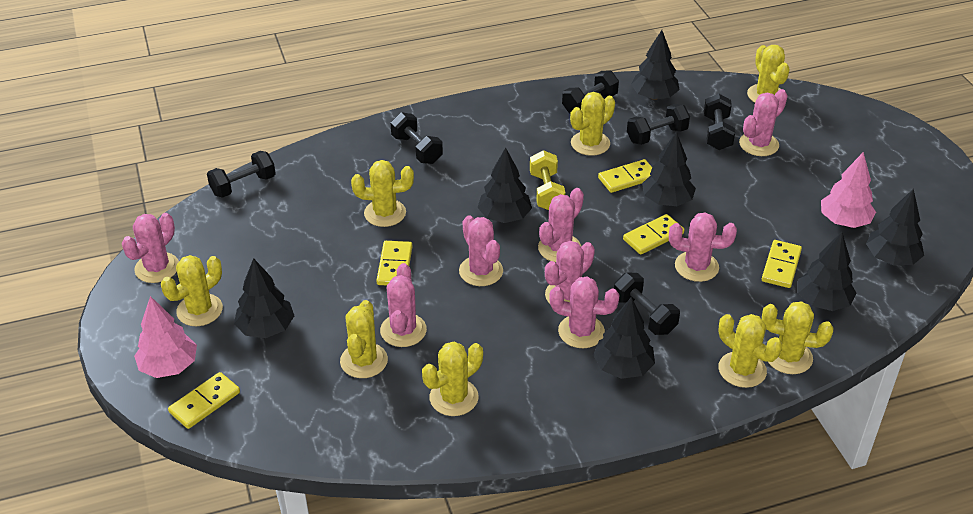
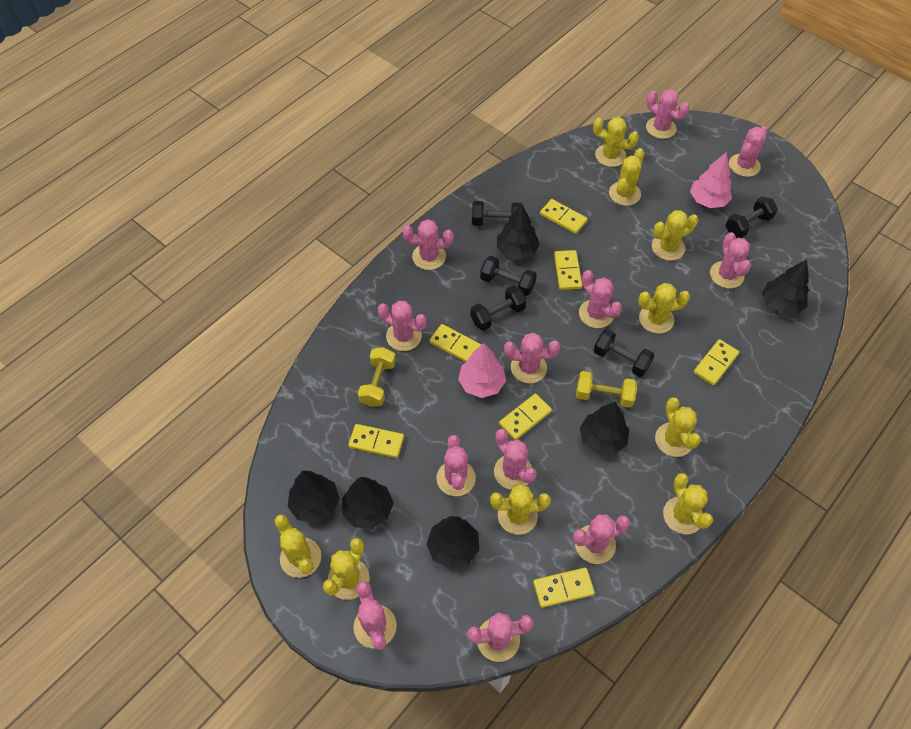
black dumbbell: [207,151,276,198] [391,112,443,164] [562,70,619,114] [614,273,680,335] [627,104,690,145] [704,94,735,150] = 6 -> [471,286,527,331] [472,201,523,226] [480,256,537,296] [594,329,655,377] [726,196,778,238] = 5
black tree: [234,258,294,338] [478,147,532,223] [593,297,655,379] [631,30,680,100] [642,132,696,206] [798,232,857,311] [866,189,924,265] = 7 -> [288,471,340,523] [342,477,394,529] [427,516,479,569] [497,204,540,260] [580,401,629,455] [762,260,809,315] = 6
pink cactus: [122,213,179,283] [380,263,427,347] [459,215,503,286] [538,188,584,262] [545,241,595,304] [549,277,620,348] [669,212,737,282] [739,89,788,156] = 8 -> [353,581,397,650] [378,301,427,351] [403,219,454,270] [436,435,476,496] [467,612,534,662] [494,429,537,490] [504,333,560,383] [573,514,630,564] [579,270,622,328] [646,89,689,139] [710,232,751,288] [729,126,768,177] = 12
yellow cactus: [161,255,223,326] [340,300,388,378] [351,160,414,227] [422,342,483,416] [570,92,615,156] [718,314,782,388] [747,45,790,103] [762,301,833,374] = 8 -> [274,515,321,578] [323,538,370,600] [490,484,551,535] [593,117,639,167] [609,148,644,206] [638,283,690,334] [652,210,698,261] [655,397,701,457] [663,473,713,534] = 9
yellow domino: [168,372,240,429] [376,241,412,285] [598,159,652,193] [623,214,684,255] [762,240,802,288] = 5 -> [348,424,404,458] [429,324,481,362] [499,394,552,440] [533,568,595,608] [540,199,587,234] [554,250,582,290] [693,339,739,385] = 7
yellow dumbbell: [530,150,565,210] = 1 -> [358,347,396,407] [576,371,637,408] = 2

